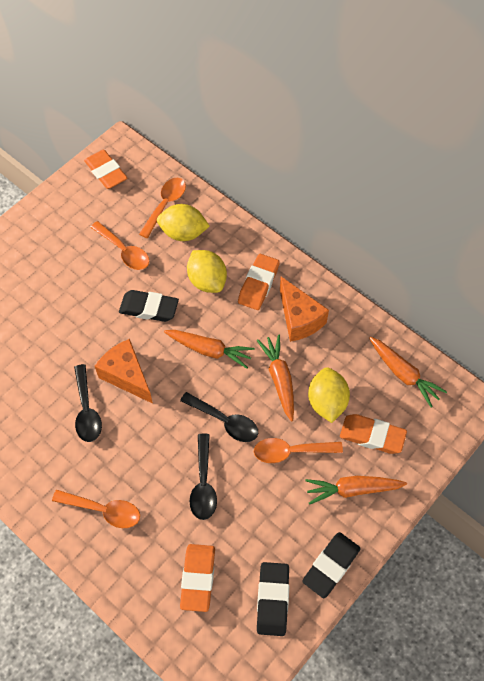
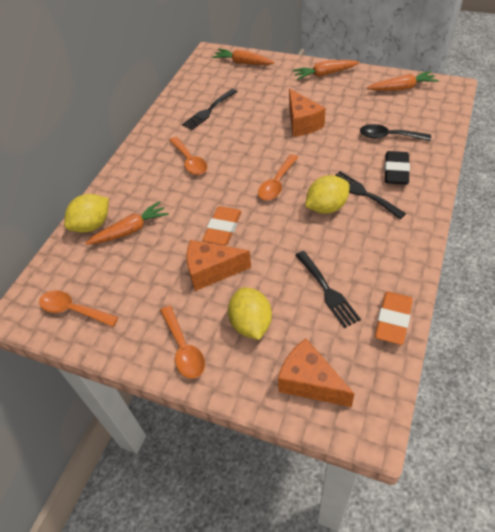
black eraser: [119,290,179,322] [257,562,289,636] [302,532,361,598] = 3 -> [384,151,410,185] = 1
black fork: none = 0 -> [182,89,237,130] [295,251,361,328] [336,171,406,219] = 3
black spoon: [74,364,102,442] [180,392,258,442] [189,434,217,520] = 3 -> [360,124,431,141] = 1
orange cheese: [95,339,153,404] [280,277,329,342] = 2 -> [187,240,251,291] [278,339,355,407] [289,88,325,137] = 3
orange eraser: [84,150,127,189] [180,544,215,612] [238,254,280,310] [340,414,407,454] = 4 -> [202,206,241,246] [375,292,413,345] = 2

